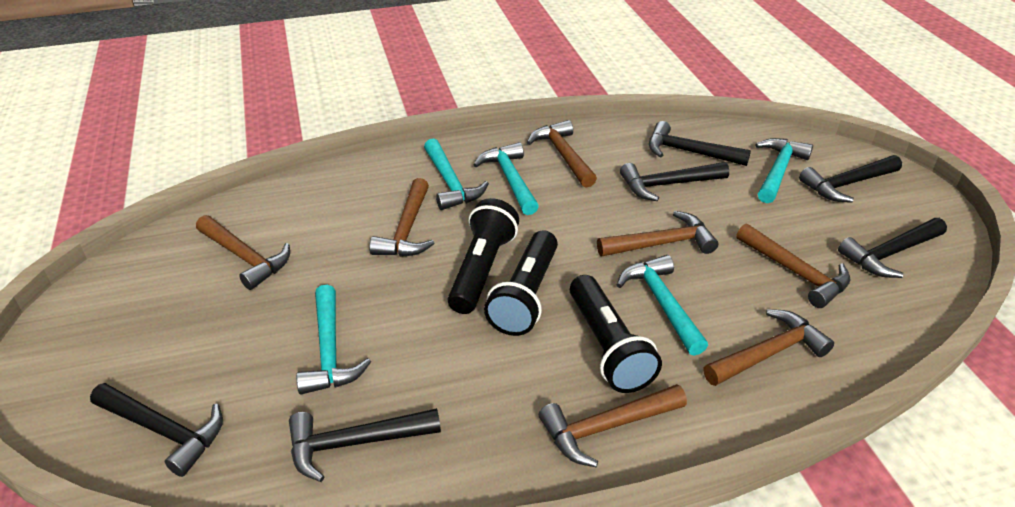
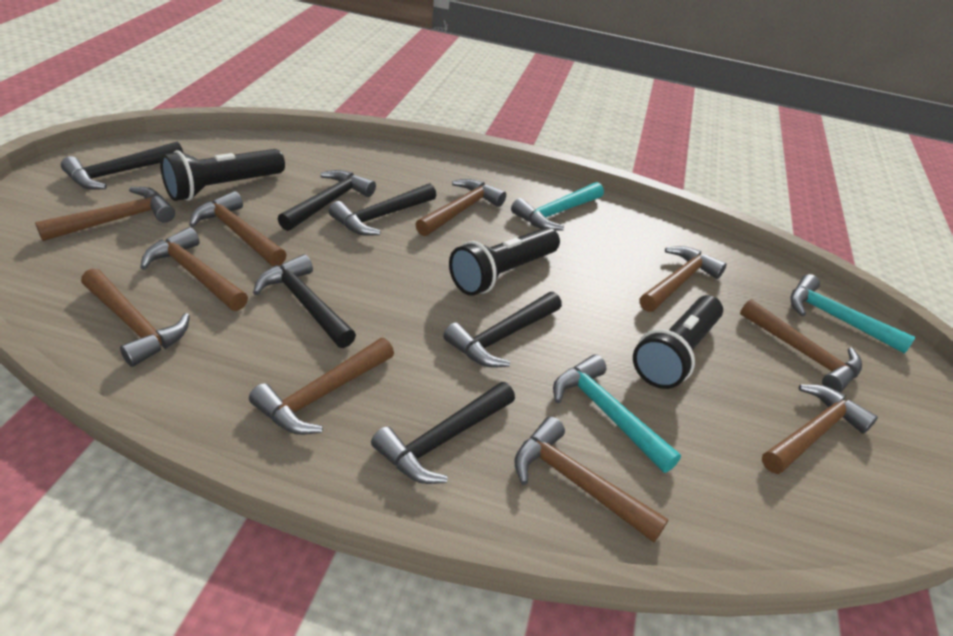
brown hammer: [196,215,290,290] [369,178,435,257] [527,120,597,188] [539,384,687,467] [597,211,718,256] [703,309,834,386] [736,223,850,308] = 7 -> [35,187,175,241] [81,268,190,367] [140,227,248,311] [189,191,287,266] [249,338,394,435] [415,179,506,236] [514,417,669,543] [640,246,727,312] [740,299,862,393] [762,385,878,474] = 10
turquoise hammer: [296,285,371,394] [424,138,489,210] [473,142,539,215] [617,255,708,356] [755,138,813,203] = 5 -> [511,182,604,231] [553,354,681,473] [790,274,915,354] = 3

